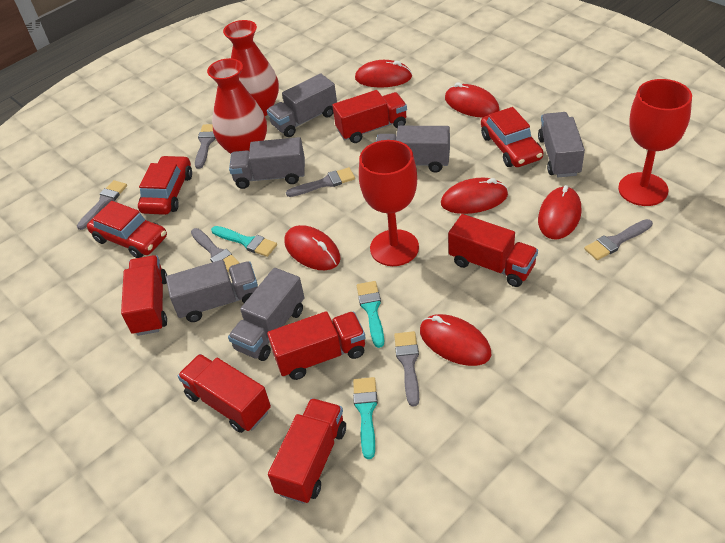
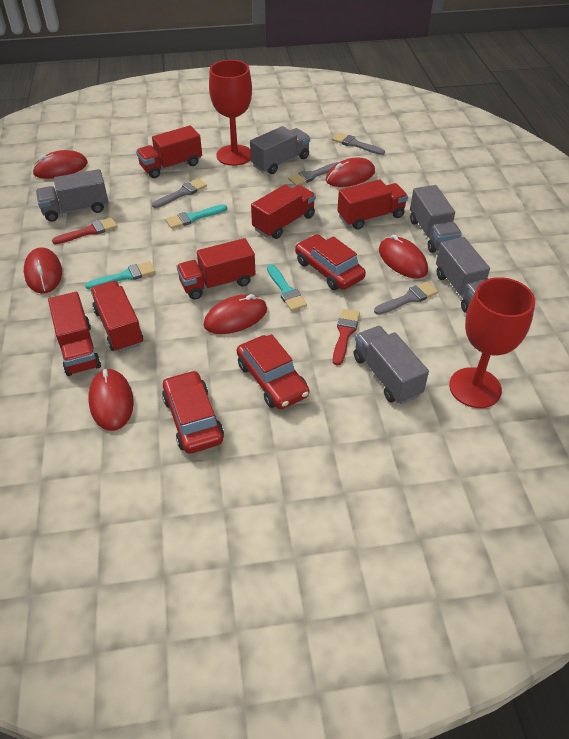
grey brush: [77,180,127,230] [191,228,239,272] [195,124,215,169] [286,167,355,197] [394,331,419,407] [584,219,653,260] = 6 -> [152,179,207,208] [288,162,339,186] [332,133,385,155] [374,282,438,315] = 4
grey truck: [166,260,258,322] [228,268,304,361] [229,137,305,189] [267,74,337,137] [376,126,450,173] [538,112,585,177] = 6 -> [36,169,108,222] [250,126,310,174] [354,326,429,404] [410,185,462,253] [436,237,490,313] = 5
red brush: none = 0 -> [52,217,118,244] [333,309,360,366] = 2
red vase: [207,58,267,154] [223,20,279,116] = 2 -> none = 0

